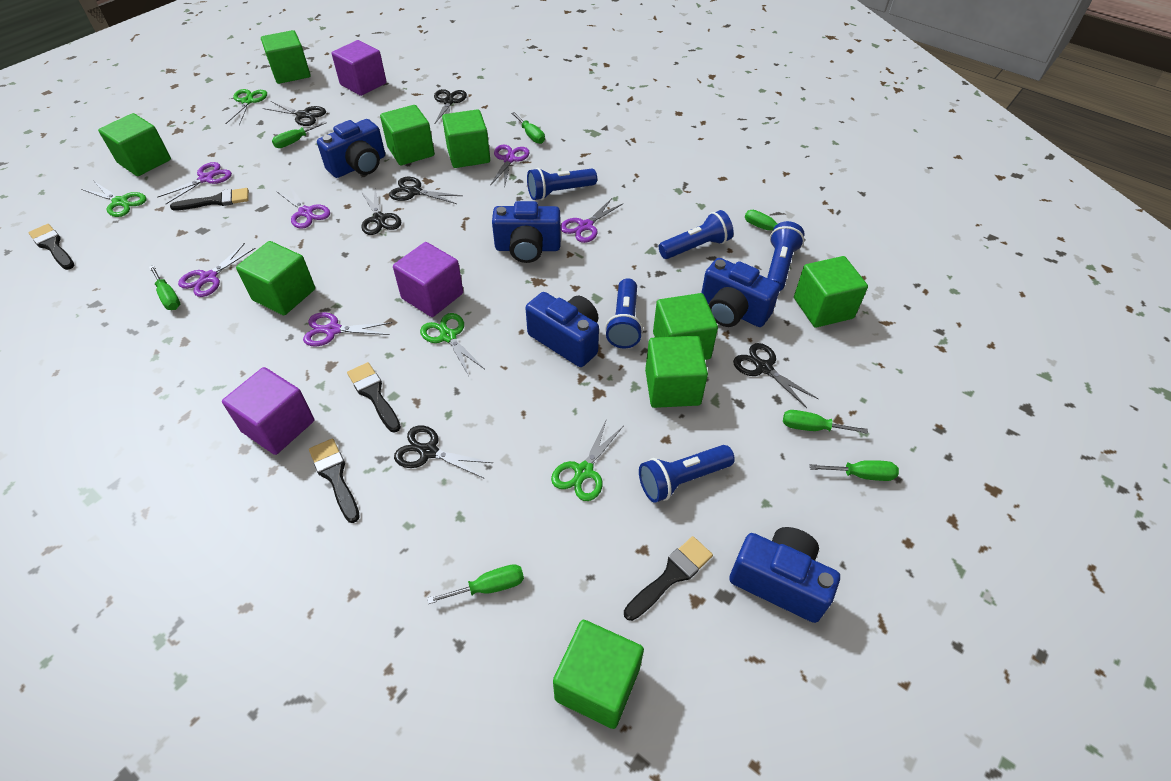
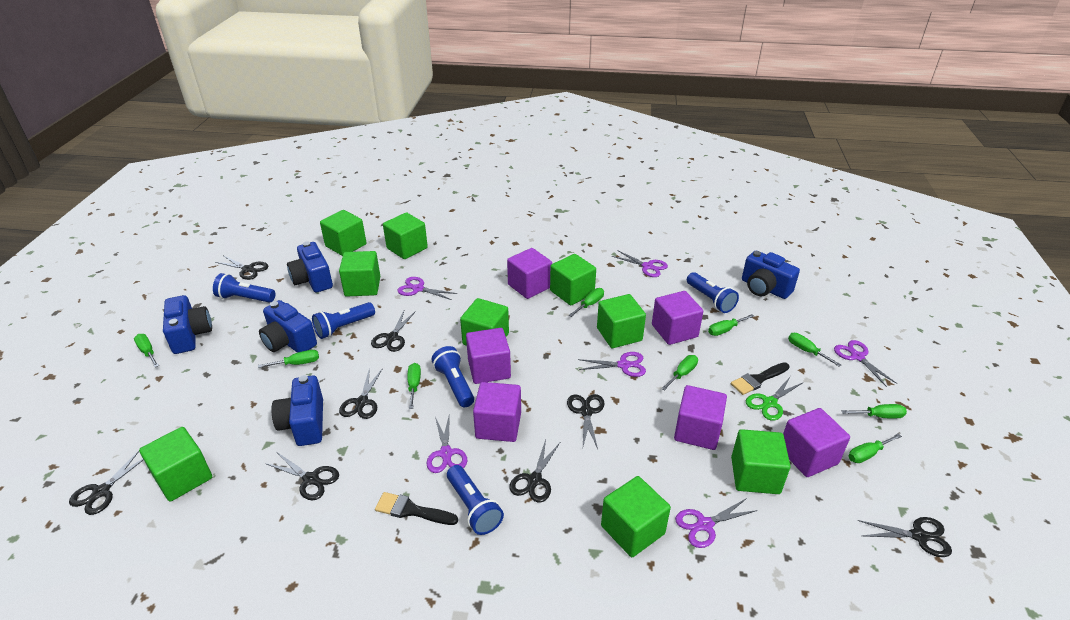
black brush: [28,224,74,270] [170,188,249,211] [309,438,360,523] [347,362,401,432] [624,536,713,621] = 5 -> [375,492,458,525] [731,362,790,395] = 2
black scissors: [263,101,326,126] [361,188,401,235] [389,177,463,204] [394,425,493,479] [434,89,467,125] [733,343,818,408] = 6 -> [69,451,144,515] [215,256,269,280] [265,452,339,500] [339,368,383,419] [371,311,416,352] [509,440,560,503] [567,394,605,449] [857,517,952,557] = 8
green scissors: [81,181,146,217] [226,89,267,125] [420,313,485,376] [551,421,623,501] = 4 -> [746,376,802,421] = 1
green screwdriver: [149,265,180,310] [272,121,327,148] [427,564,524,604] [511,112,545,144] [745,210,806,241] [783,410,868,434] [810,460,899,481] = 7 -> [134,334,159,367] [258,350,319,368] [407,363,421,409] [569,288,604,317] [661,355,698,390] [708,314,754,336] [788,333,841,367] [841,404,907,418] [848,433,902,463] = 9
purple cube: [222,367,314,455] [332,40,386,96] [393,242,463,317] = 3 -> [466,328,511,384] [473,382,521,442] [507,248,552,299] [652,291,703,345] [674,385,727,450] [783,408,850,477] = 6

